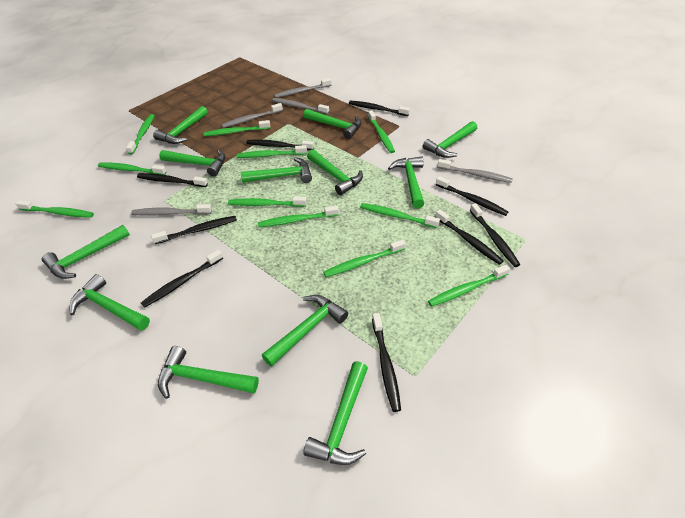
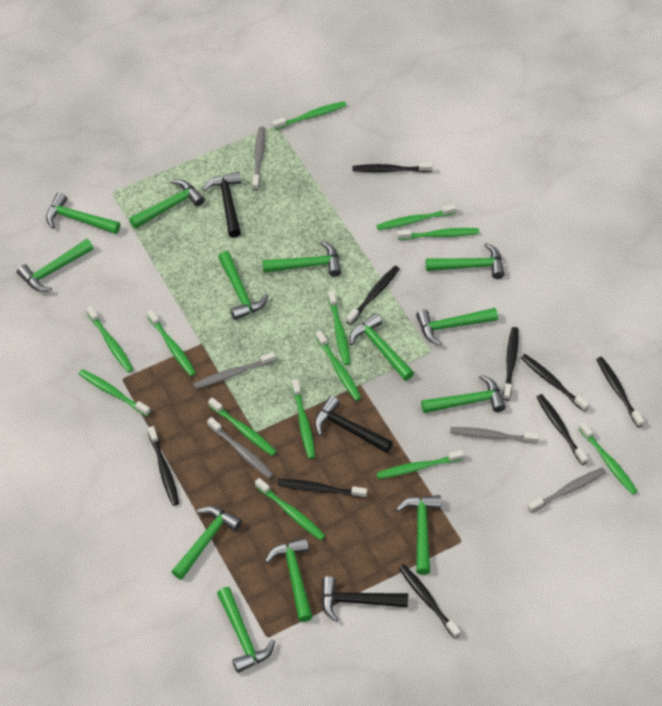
black hammer: none = 0 -> [202,172,241,238] [314,396,393,453] [322,576,408,622] = 3
green hammer: [42,225,130,279] [69,274,150,331] [153,106,208,144] [158,346,259,399] [159,150,225,176] [241,157,312,183] [262,295,348,367] [303,109,361,139] [303,361,368,465] [307,149,363,195] [388,157,424,208] [422,121,477,158] = 12 -> [17,239,94,292] [46,192,120,234] [129,180,205,229] [171,506,242,580] [217,587,275,673] [218,251,269,320] [262,241,341,277] [265,538,312,622] [350,313,414,381] [396,495,441,575] [416,308,498,346] [421,375,506,413] [426,243,505,279] = 13
green toothbrush: [16,200,94,218] [98,163,166,175] [126,114,155,154] [203,120,271,136] [228,197,307,207] [237,145,307,158] [258,206,339,227] [323,240,406,277] [360,203,440,228] [368,110,395,153] [428,265,510,307] = 11 -> [79,369,151,416] [86,306,133,373] [147,310,196,376] [208,397,277,456] [255,478,325,540] [272,101,346,130] [292,380,315,459] [316,330,361,401] [328,291,351,365] [376,450,464,479] [377,204,456,230] [397,228,479,240] [579,422,638,495] = 13

